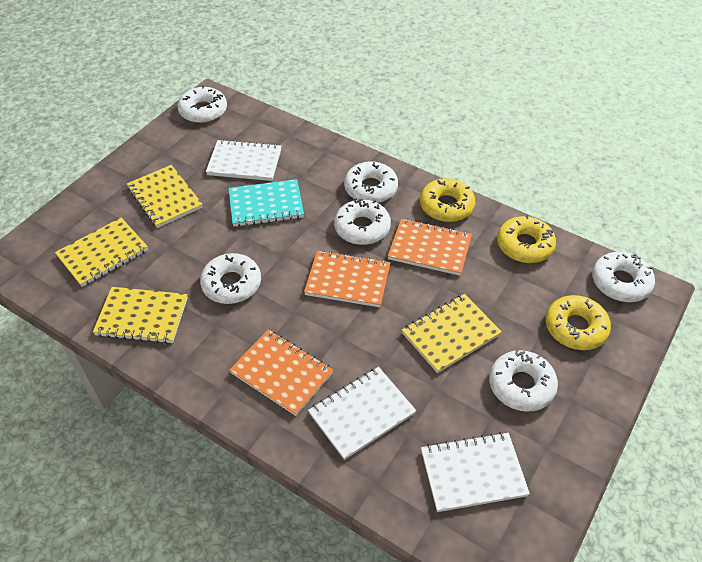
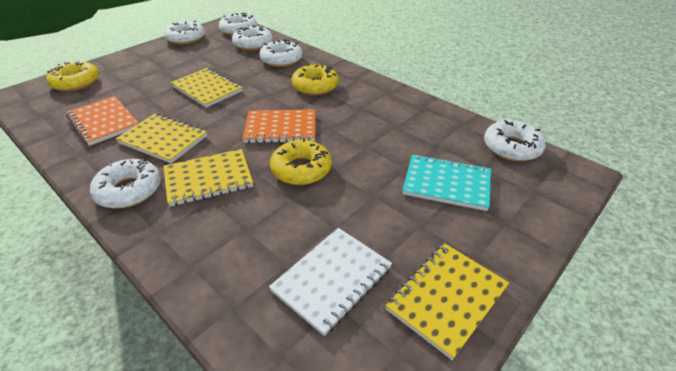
orange notebook: [229,330,333,416] [304,250,390,307] [388,219,472,276] = 3 -> [66,96,139,146] [242,109,315,143] = 2
white notebook: [206,139,281,181] [308,367,416,460] [421,432,530,512] = 3 -> [269,228,392,336] = 1

